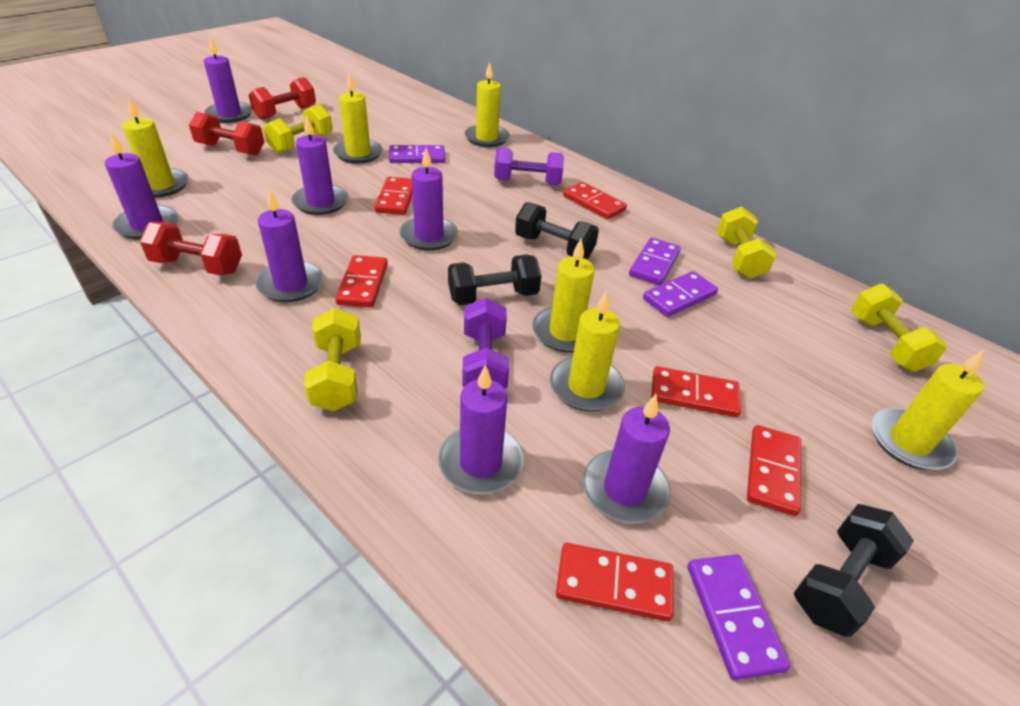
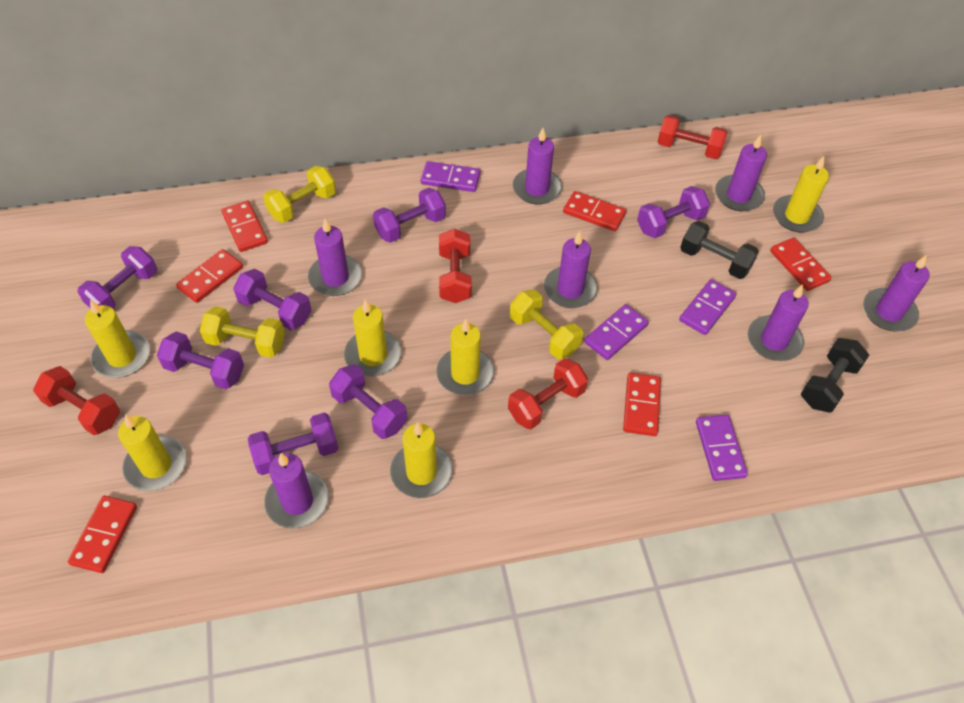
black dumbbell: [448,254,541,305] [515,202,599,259] [794,504,914,637] = 3 -> [680,221,759,279] [801,338,869,412] = 2
purple dumbbell: [462,298,509,389] [494,147,564,185] = 2 -> [78,246,157,309] [157,331,244,389] [233,269,311,330] [248,413,339,475] [329,364,407,439] [373,188,446,243] [637,186,710,238] = 7
red dumbbell: [140,222,242,275] [189,112,264,156] [249,77,316,120] = 3 -> [33,366,120,435] [439,229,472,303] [508,358,588,429] [658,115,728,159] = 4
yellow dumbbell: [263,104,333,153] [304,308,361,411] [717,206,776,278] [851,284,947,372] = 4 -> [200,306,285,358] [263,166,336,223] [510,289,583,359] = 3

